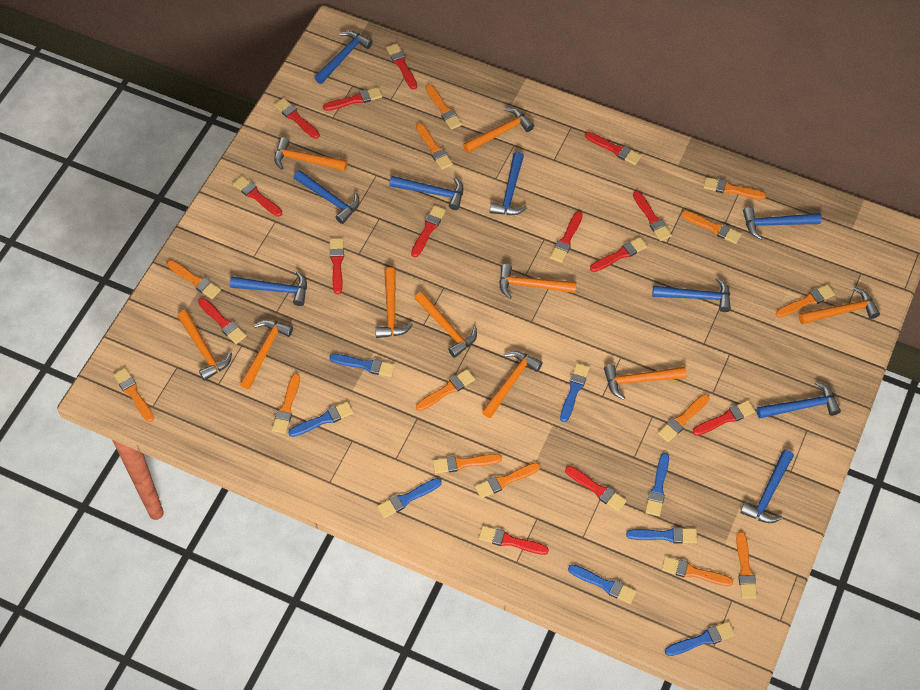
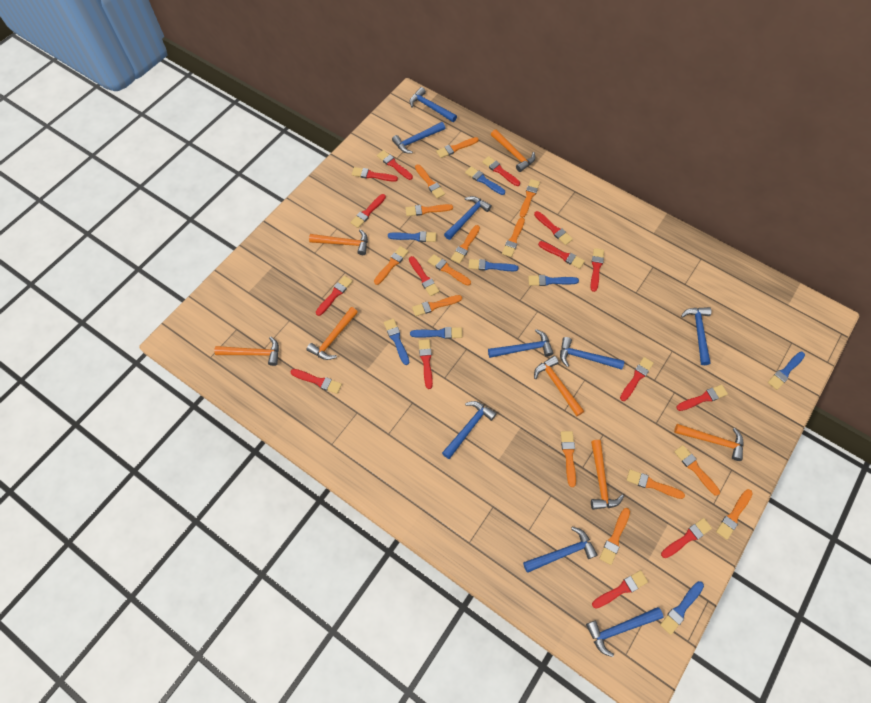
orange hammer: [178,311,232,381] [240,320,293,389] [274,137,347,171] [376,267,413,338] [415,292,477,358] [463,108,534,153] [482,351,543,418] [499,264,577,299] [604,365,686,400] [799,287,880,324] = 10 -> [214,337,279,366] [306,307,358,360] [309,229,368,255] [491,129,535,172] [534,356,584,416] [591,440,624,510] [674,424,744,461] = 7
red brush: [198,298,246,344] [233,176,282,217] [274,98,320,139] [323,87,382,111] [329,238,344,294] [386,43,417,90] [411,205,446,257] [479,526,549,555] [550,211,583,263] [565,466,627,511] [585,132,642,165] [590,237,647,272] [633,191,672,241] [693,400,755,436] = 14 -> [291,369,342,394] [316,276,353,316] [350,194,386,228] [352,167,398,182] [377,150,413,180] [409,256,439,296] [419,339,433,389] [482,156,520,186] [534,211,573,245] [538,241,585,269] [591,248,604,292] [592,570,648,609] [620,357,654,401] [661,518,712,558] [676,385,728,411] = 15

